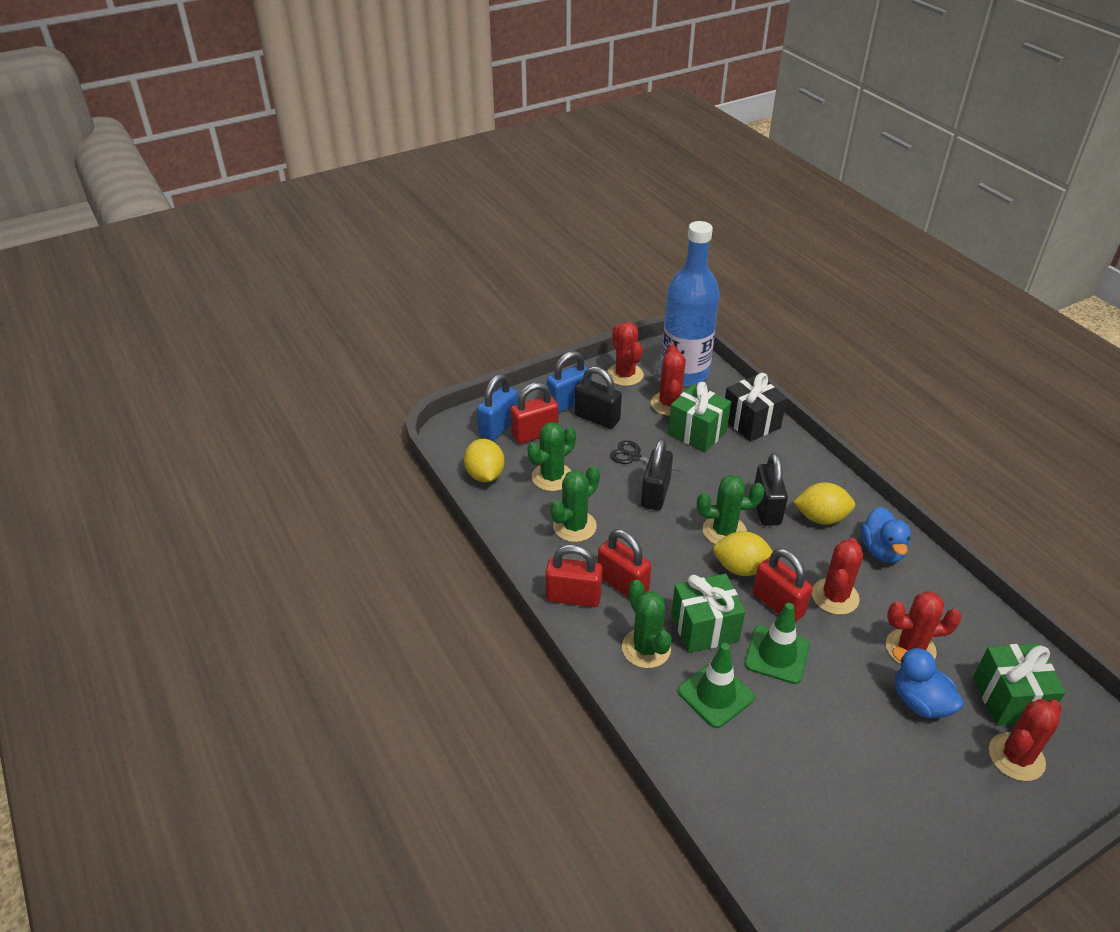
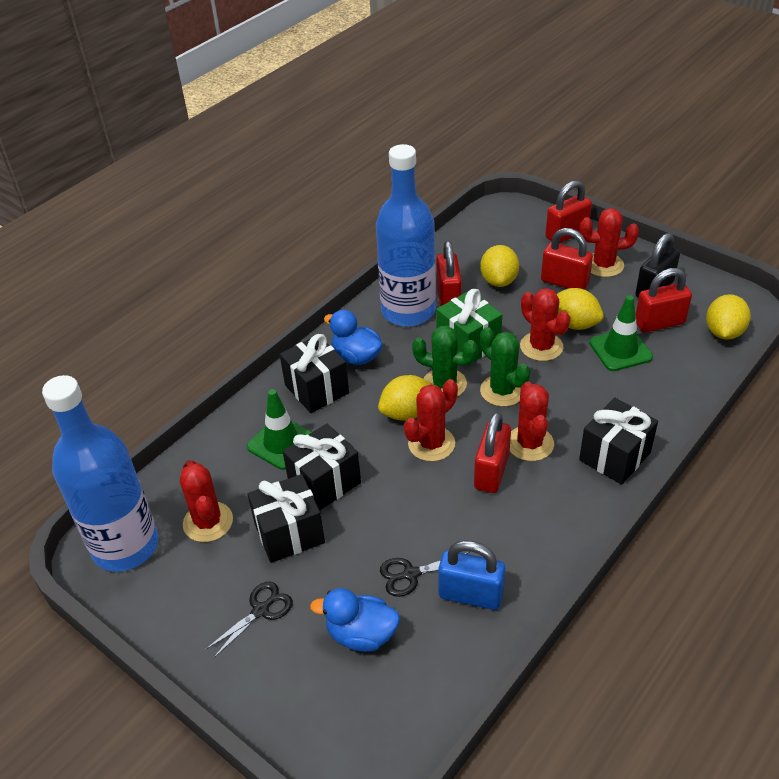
black gift: [725,373,787,442] = 1 -> [248,474,325,563] [280,334,349,413] [283,424,361,510] [579,398,658,485] = 4
black padlock: [575,366,622,429] [641,438,673,510] [754,453,788,526] = 3 -> [635,233,680,298] = 1
black scissors: [610,440,681,476] = 1 -> [205,582,293,659] [380,552,470,597] = 2
blue bottle: [660,221,720,386] = 1 -> [42,375,158,572] [376,144,436,326] = 2
blue padlock: [477,374,518,440] [547,351,592,412] = 2 -> [438,540,505,610] = 1
green cactus: [527,422,576,491] [550,466,600,542] [622,580,672,668] [697,475,765,544] = 4 -> [412,326,478,397] [480,327,530,407] = 2
green gift: [668,382,731,452] [671,574,745,653] [973,643,1066,726] = 3 -> [436,289,502,365] = 1
red padlock: [510,382,559,444] [546,545,603,607] [598,529,652,598] [753,548,813,622] = 4 -> [436,241,462,306] [474,412,511,493] [541,228,593,290] [545,180,592,244] [635,268,692,332] = 5
yellow lemon: [464,439,504,482] [713,531,773,576] [794,482,855,525] = 3 -> [378,375,435,421] [480,245,519,287] [557,288,604,330] [706,294,751,340] = 4

